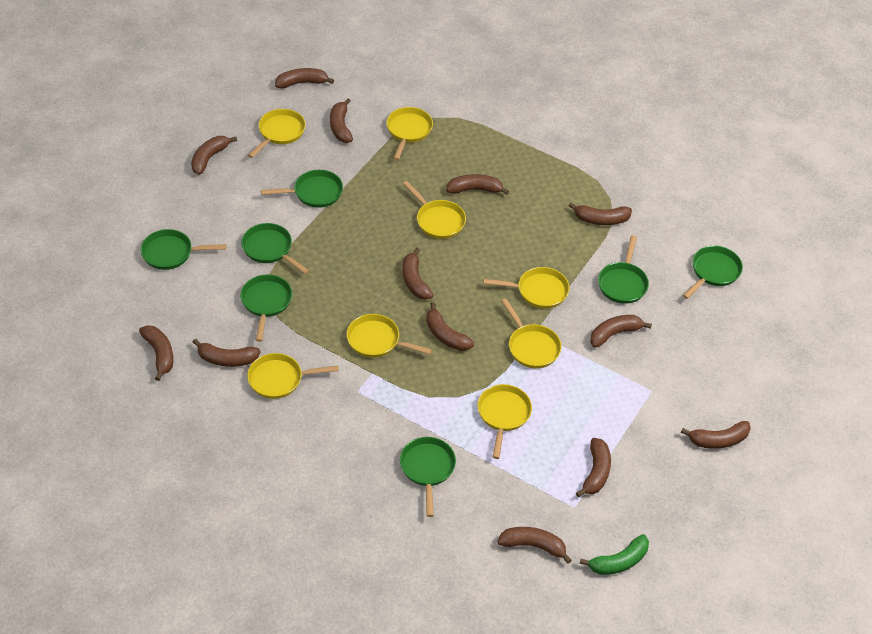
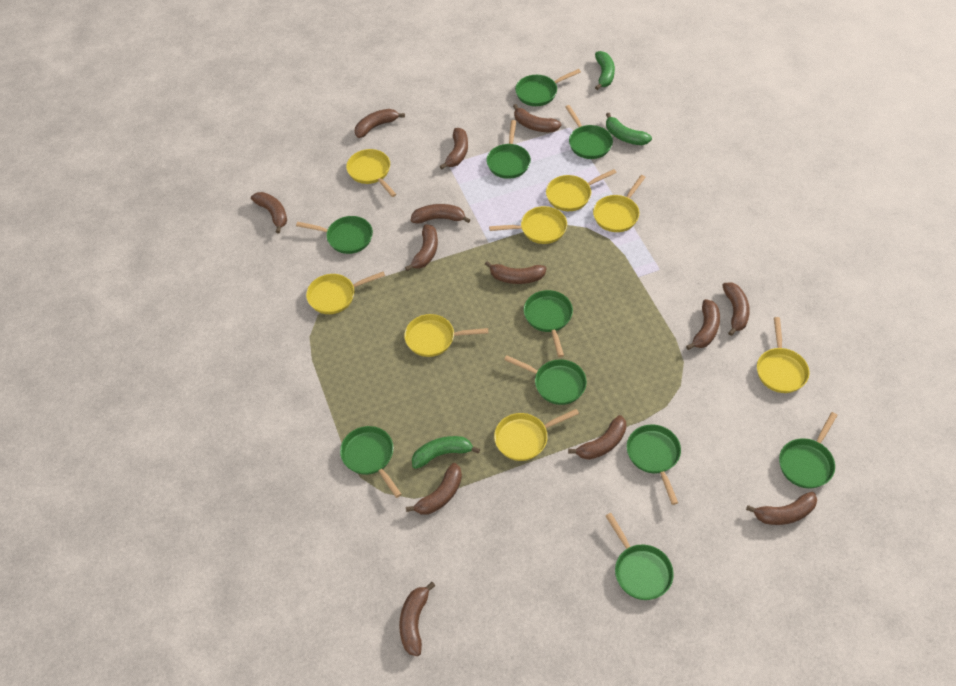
green banana: [580,534,649,575] = 1 -> [412,436,480,469] [595,51,615,90] [606,113,652,145] = 3
green pan: [140,229,226,270] [240,275,292,342] [241,223,309,274] [261,170,343,208] [400,437,456,517] [598,235,649,304] [683,246,743,299] = 7 -> [296,216,373,254] [340,426,402,498] [486,120,531,179] [504,355,587,405] [515,69,581,106] [524,290,573,357] [565,105,613,159] [606,513,674,600] [627,425,681,505] [779,412,837,489] = 10

